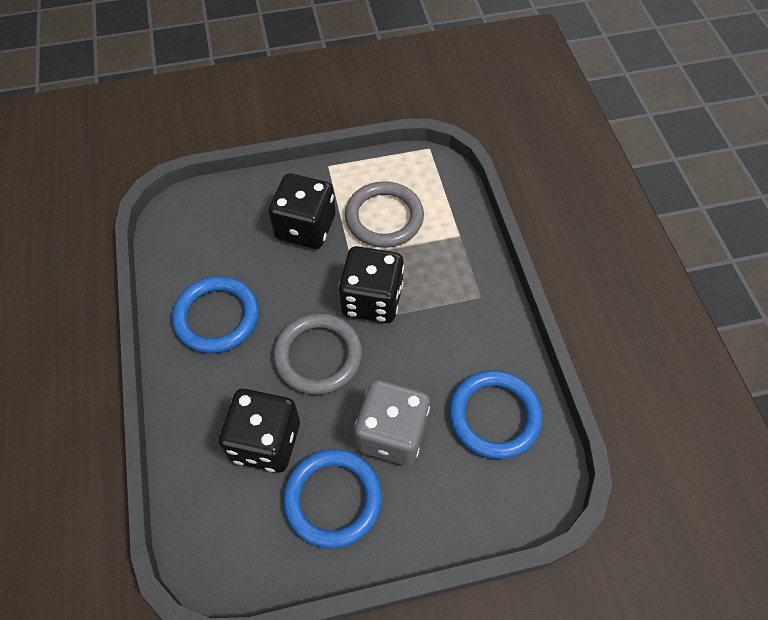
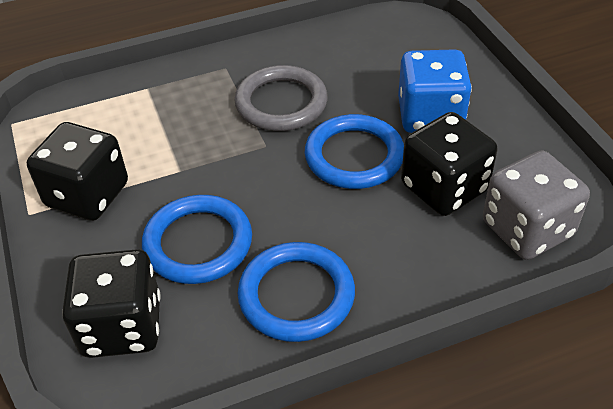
blue dice: none = 0 -> [398,49,472,133] = 1
grey ring: [273,313,362,395] [345,181,424,248] = 2 -> [234,65,328,131] = 1

